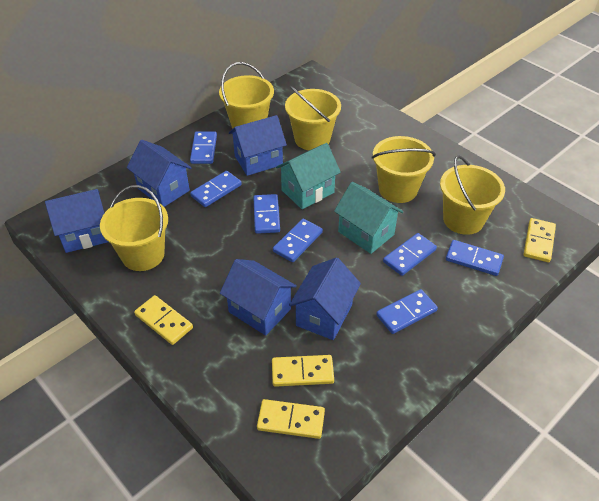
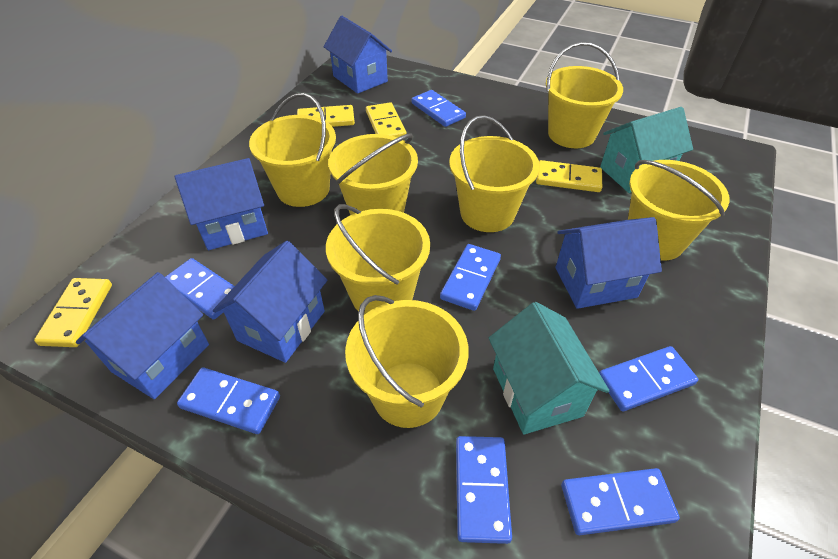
yellow bucket: [100,185,168,271] [219,62,274,129] [285,86,341,150] [372,136,436,203] [440,156,505,235] = 5 -> [249,93,336,207] [326,204,430,315] [328,133,418,215] [345,295,469,428] [449,115,540,232] [546,42,623,148] [628,160,730,261] = 7

